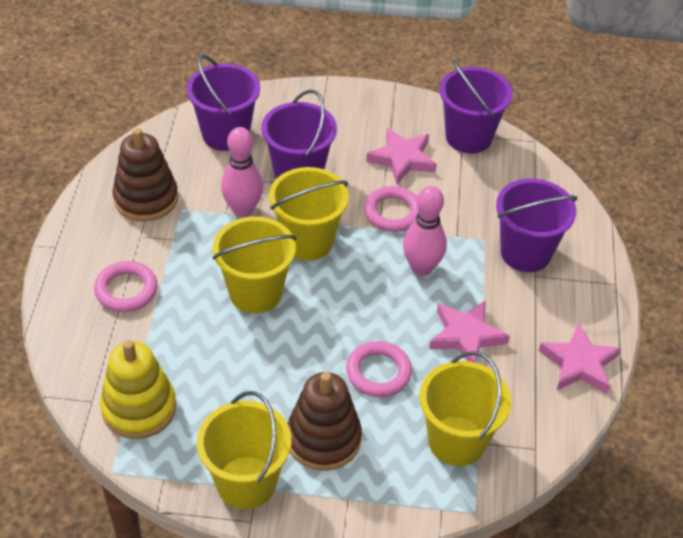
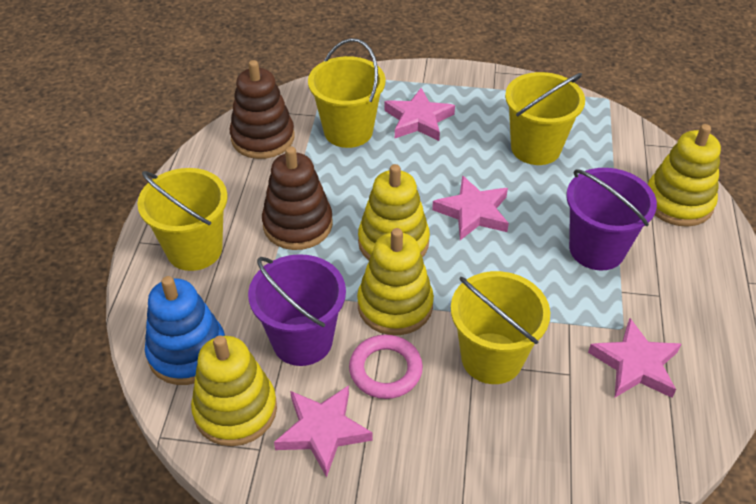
blue stacking toy: none = 0 -> [145,276,225,385] = 1
pink bowling pin: [221,127,263,217] [403,186,447,276] = 2 -> none = 0
pink ring: [94,261,157,312] [346,341,412,397] [364,186,419,232] = 3 -> [349,335,423,399] = 1
pink star: [366,128,437,184] [429,300,510,363] [539,323,621,394] = 3 -> [274,385,372,477] [384,88,455,141] [432,175,509,240] [588,318,681,398] = 4
purple bucket: [186,55,260,151] [261,90,337,179] [440,60,513,153] [496,179,577,272] = 4 -> [248,254,346,366] [566,168,657,270] = 2
yellow stacking toy: [100,340,176,439] = 1 -> [191,335,277,446] [357,228,434,335] [358,164,430,260] [648,124,721,227] = 4

